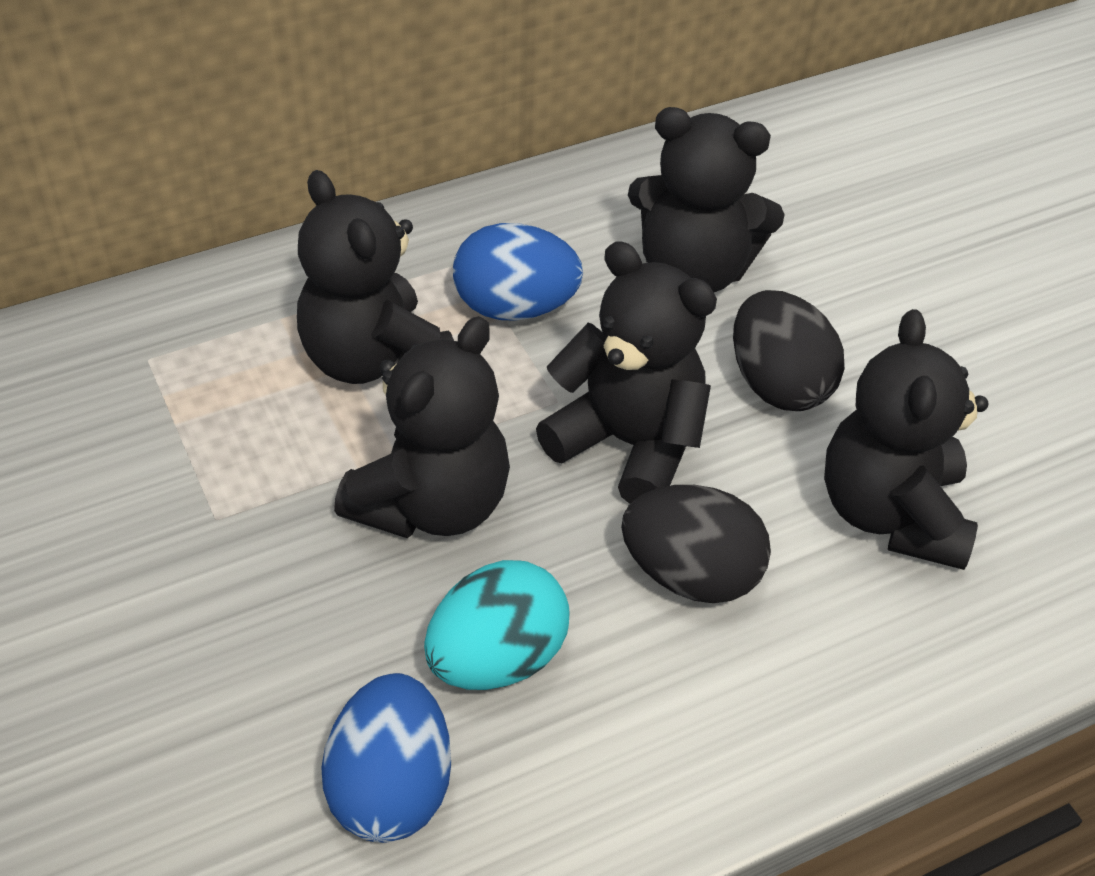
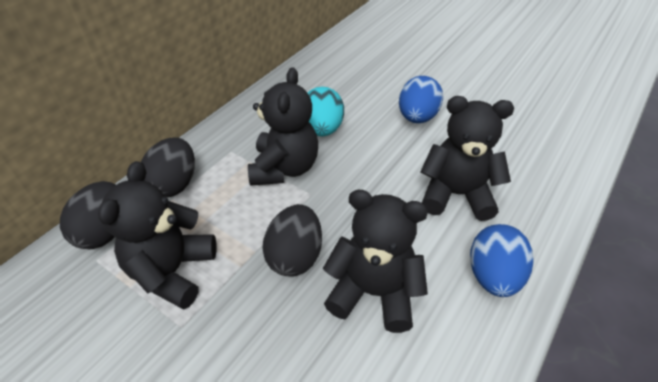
black egg: [621,485,771,603] [733,290,844,411] = 2 -> [60,181,115,249] [141,137,195,198] [262,204,322,276] = 3
black teddy bear: [297,170,454,384] [334,316,510,538] [536,241,717,504] [628,107,785,292] [824,309,988,570] = 5 -> [98,161,217,309] [248,67,318,186] [323,190,428,333] [420,96,514,221] = 4

